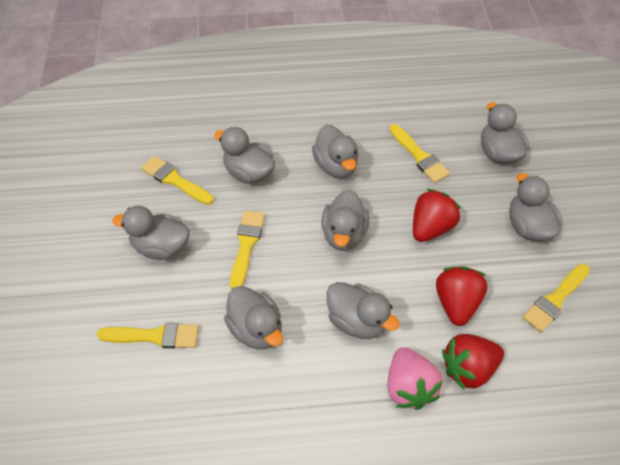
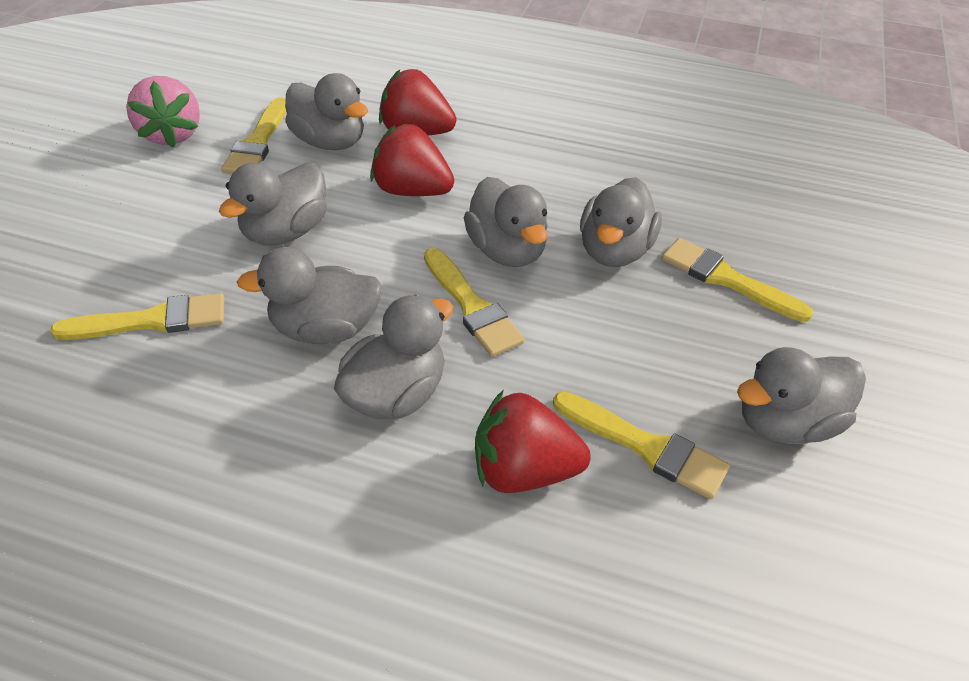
grey duck: [113,206,190,260] [214,127,275,183] [224,286,283,349] [312,125,359,178] [321,190,370,251] [327,282,400,339] [481,103,529,164] [509,173,563,241] = 8 -> [219,163,327,246] [237,247,382,344] [285,73,368,150] [334,295,453,419] [464,177,548,267] [580,177,662,267] [737,347,866,444] = 7

